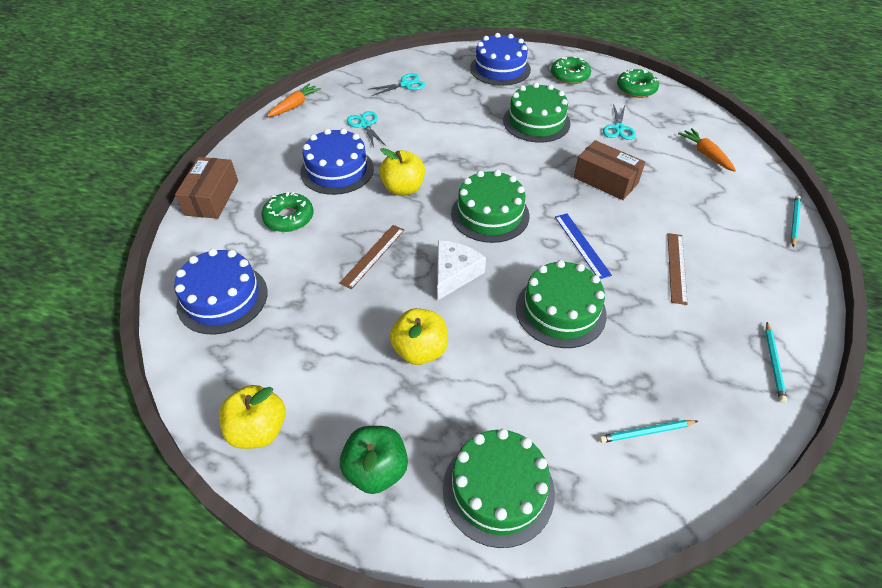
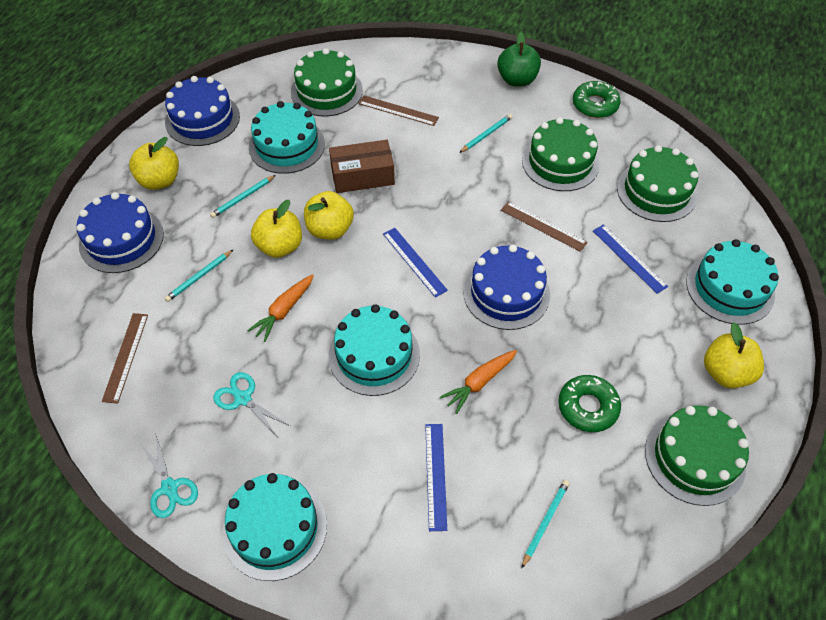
blue ruler: [555,214,612,279] = 1 -> [383,228,448,298] [425,424,447,531] [593,224,668,294] = 3
brown box: [175,157,238,219] [574,140,645,200] = 2 -> [329,140,395,193] = 1
brown ruler: [339,225,405,289] [668,233,688,305] = 2 -> [102,313,148,404] [358,95,439,126] [501,201,588,252] = 3
green donut: [261,192,314,232] [551,57,591,84] [617,69,659,98] = 3 -> [558,375,621,432] [573,81,621,118] = 2
turquoise cake: none = 0 -> [222,473,327,581] [249,101,325,174] [329,304,420,396] [686,239,779,325] = 4
turquoise pencil: [599,420,698,443] [765,322,787,403] [791,195,801,247] = 3 -> [165,249,234,302] [210,175,276,218] [459,114,512,153] [521,480,570,569] = 4
turquoise scissors: [347,111,386,147] [368,73,425,96] [603,104,635,140] = 3 -> [139,433,198,518] [213,372,290,437] = 2
white cheese: [437,240,486,301] = 1 -> none = 0
yellow apple: [219,385,286,449] [379,148,425,196] [390,308,448,365] = 3 -> [129,137,179,190] [251,200,302,258] [304,191,354,240] [704,322,764,389] = 4

